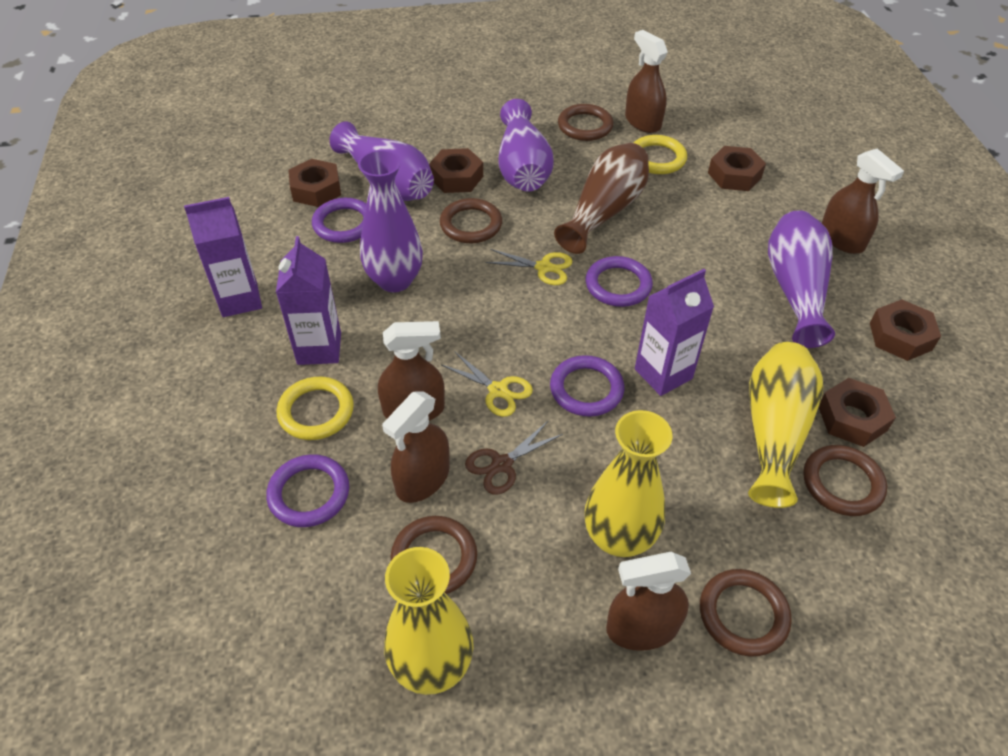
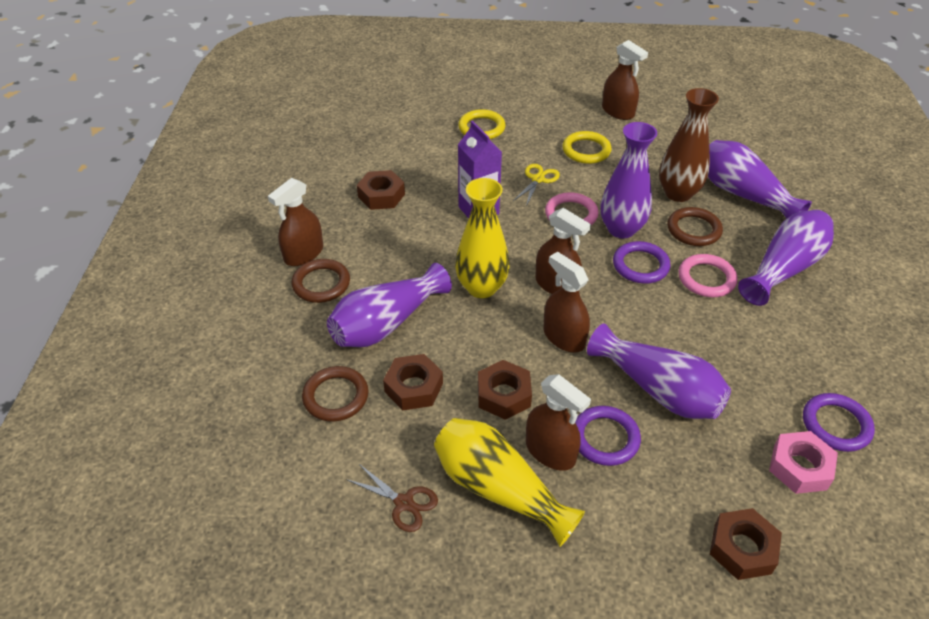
brown nut: [288,159,341,207] [429,148,483,193] [708,146,766,191] [819,378,896,447] [870,299,941,361] = 5 -> [357,170,405,210] [383,354,443,410] [478,360,532,420] [710,508,782,580] = 4
brown ring: [391,516,477,594] [440,198,502,243] [558,104,613,141] [700,569,792,656] [803,445,887,516] = 5 -> [292,259,350,303] [302,366,368,422] [667,207,723,246] = 3
pink nut: none = 0 -> [769,431,838,494] = 1
pink ring: none = 0 -> [545,192,599,225] [678,254,738,297] = 2
purple carton: [184,197,262,317] [276,236,341,365] [635,269,714,396] = 3 -> [458,121,502,218] = 1
purple ring: [266,454,349,527] [312,198,367,243] [550,355,624,417] [586,256,653,307] = 4 -> [575,406,641,466] [613,241,671,284] [803,393,875,452] = 3
purple vase: [330,121,434,201] [358,150,423,292] [498,99,553,191] [768,210,835,348] = 4 -> [327,263,452,347] [587,324,731,419] [600,122,657,238] [708,140,812,219] [738,210,834,306] = 5
yellow scissors: [442,352,533,417] [485,249,573,285] = 2 -> [512,164,560,206] = 1
yellow vase: [384,547,474,695] [585,410,672,557] [748,342,823,508] = 3 -> [434,418,585,547] [455,178,510,298] = 2

